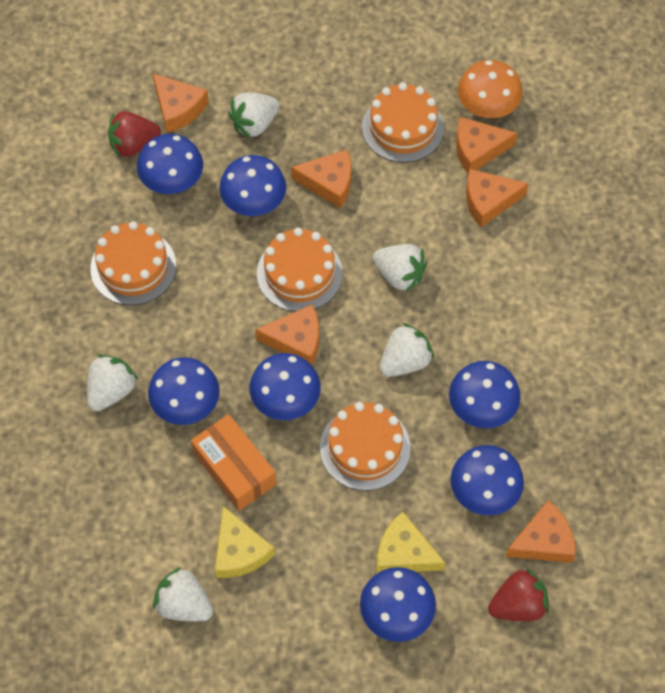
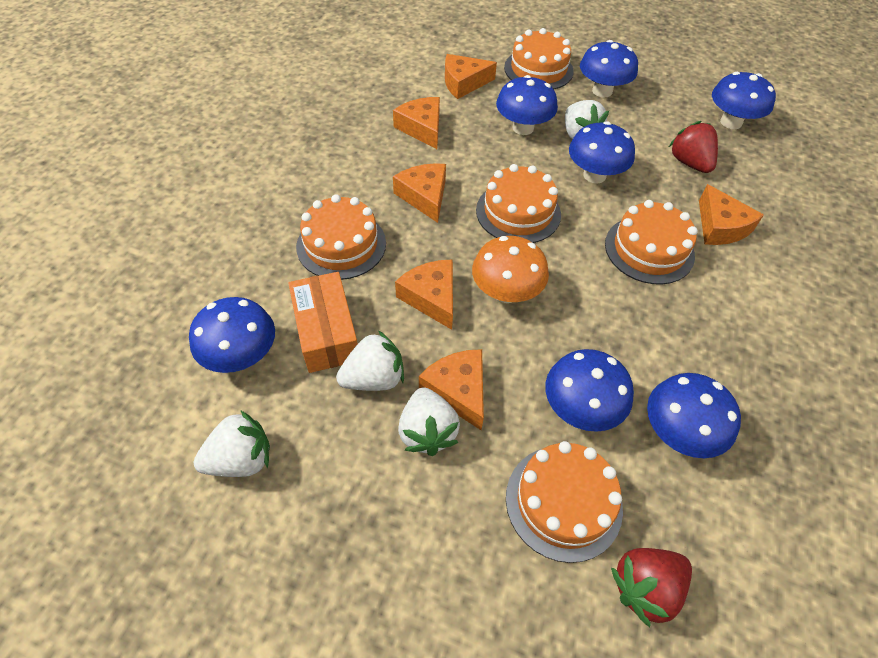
orange cake: [90,221,176,305] [257,227,343,312] [320,402,411,491] [362,82,444,163] = 4 -> [296,194,386,280] [476,164,561,243] [504,28,574,89] [506,441,623,563] [605,200,698,285] = 5
white strawberry: [87,354,138,411] [153,567,213,621] [228,93,279,139] [373,244,427,292] [380,323,434,377] = 5 -> [194,410,270,477] [336,331,404,391] [398,388,460,456] [565,100,609,140] = 4
yellow cheese: [215,506,275,578] [377,512,445,573] = 2 -> none = 0

